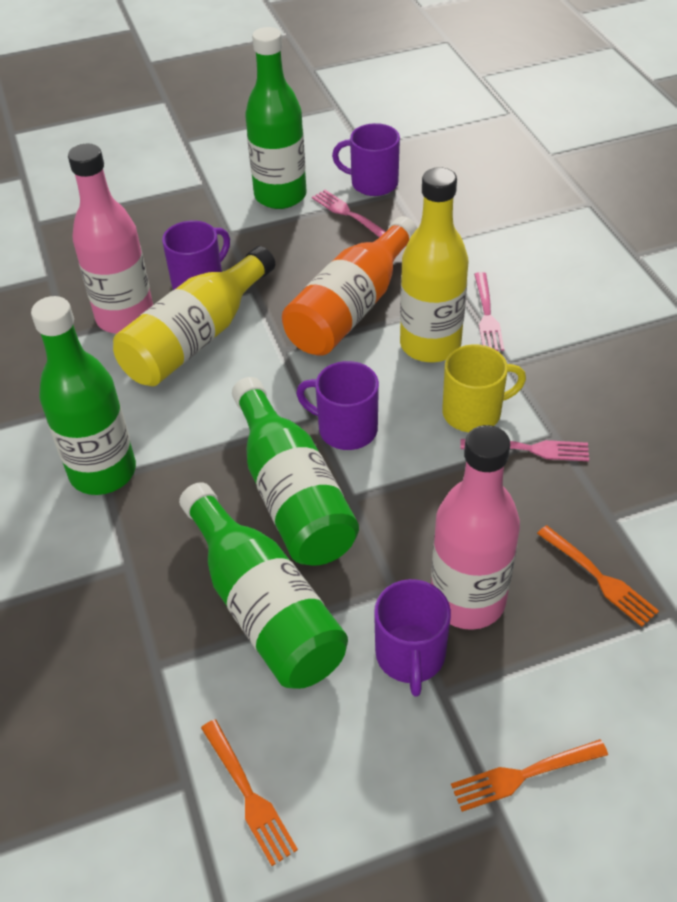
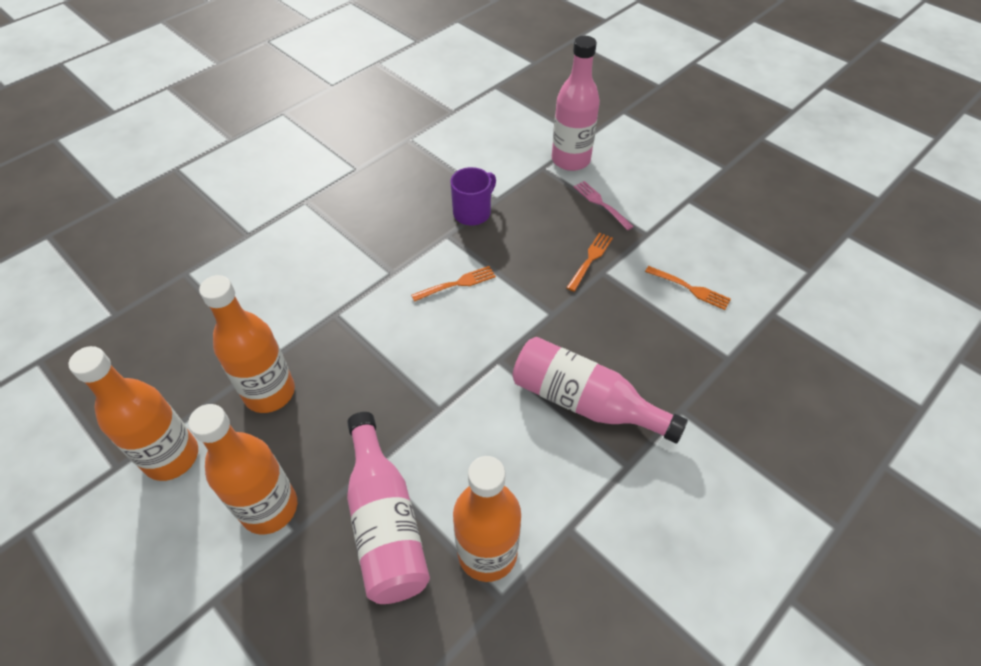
green bottle: [31,296,136,495] [179,482,348,689] [232,377,359,566] [245,27,307,209] = 4 -> none = 0
orange bottle: [282,216,417,356] = 1 -> [68,346,198,481] [188,404,297,535] [199,275,295,413] [453,456,521,582] = 4
pink bottle: [68,143,153,334] [431,425,520,630] = 2 -> [347,412,430,604] [512,337,688,443] [552,36,600,171] = 3
pink fork: [312,190,386,238] [460,439,589,461] [474,272,504,351] = 3 -> [574,181,634,230] = 1
purple mug: [162,220,230,290] [296,361,379,450] [332,123,400,196] [374,579,451,696] = 4 -> [451,167,496,225] = 1
yellow bottle: [113,246,275,386] [400,167,468,362] = 2 -> none = 0
yellow mug: [442,344,526,432] = 1 -> none = 0

